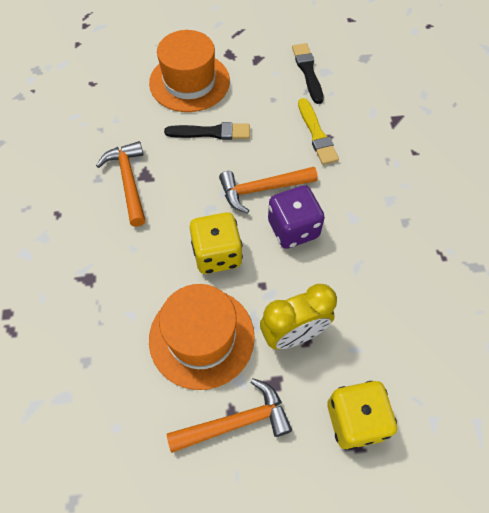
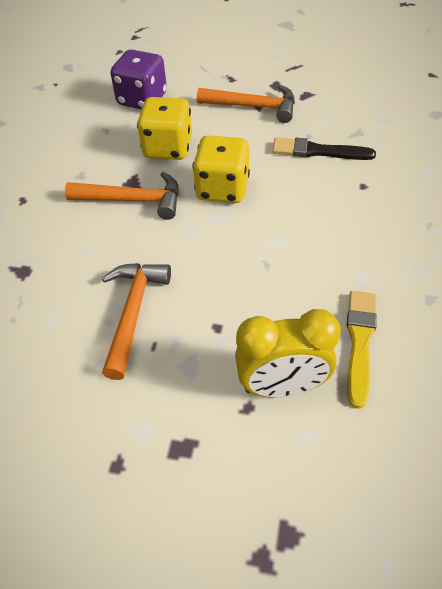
black brush: [164,122,250,140] [292,43,324,104] = 2 -> [272,138,376,160] = 1
orange hat: [149,30,230,112] [149,284,255,390] = 2 -> none = 0

